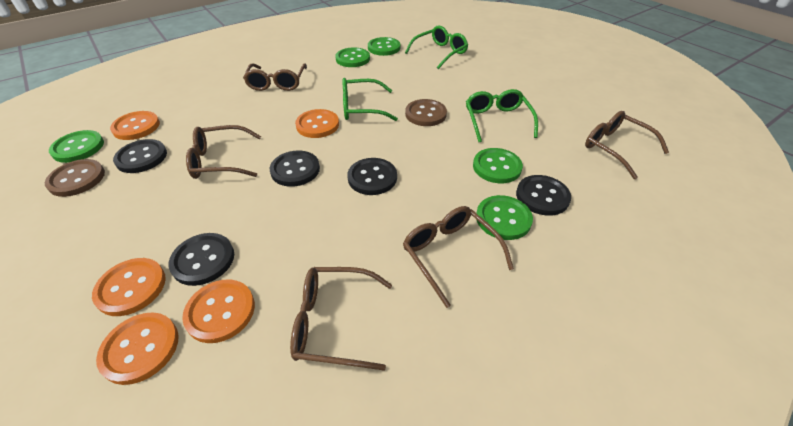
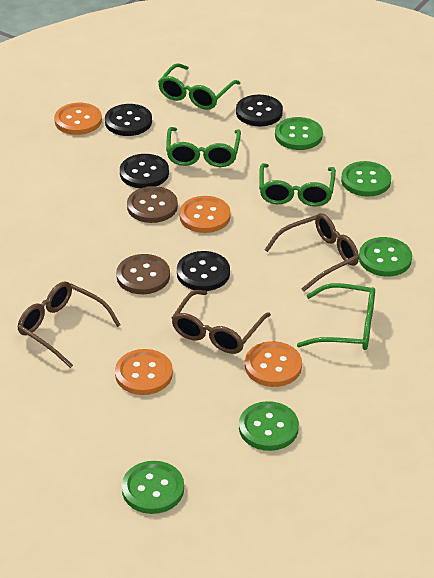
black button: [113,139,167,173] [169,233,234,286] [270,150,320,187] [347,158,397,195] [516,175,571,216] = 5 -> [105,104,152,136] [120,154,169,188] [177,251,230,291] [236,95,283,126] = 4
brown glasses: [186,125,261,179] [243,63,307,91] [290,267,392,371] [403,206,514,308] [585,111,669,179] = 5 -> [17,281,121,368] [172,290,271,354] [264,213,359,291] = 3
green glasses: [342,78,398,121] [405,25,468,69] [466,89,538,142] = 3 -> [158,63,241,110] [166,127,241,167] [259,163,336,207] [297,283,375,350] = 4
orange button: [92,258,166,316] [96,313,179,385] [110,111,160,140] [182,279,255,343] [295,109,339,138] = 5 -> [54,103,102,135] [115,349,173,395] [179,196,231,233] [245,341,302,387] = 4

